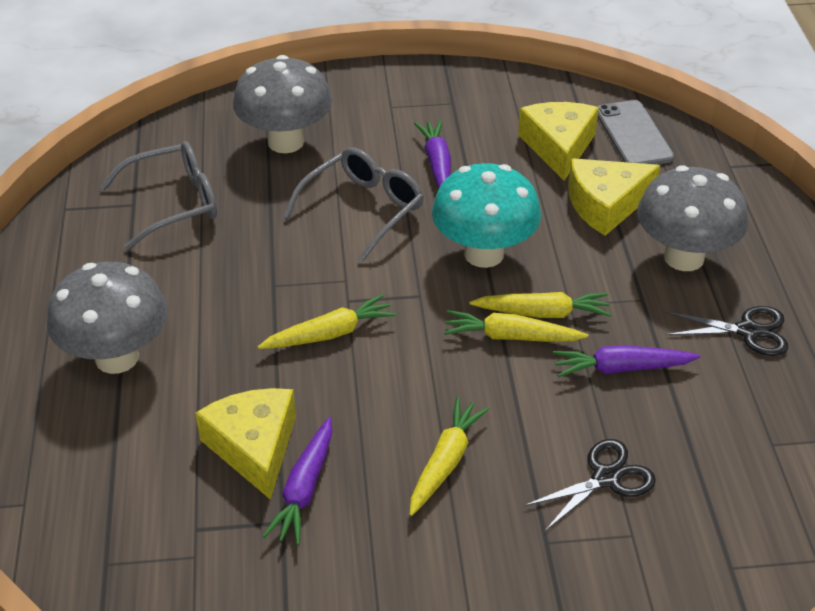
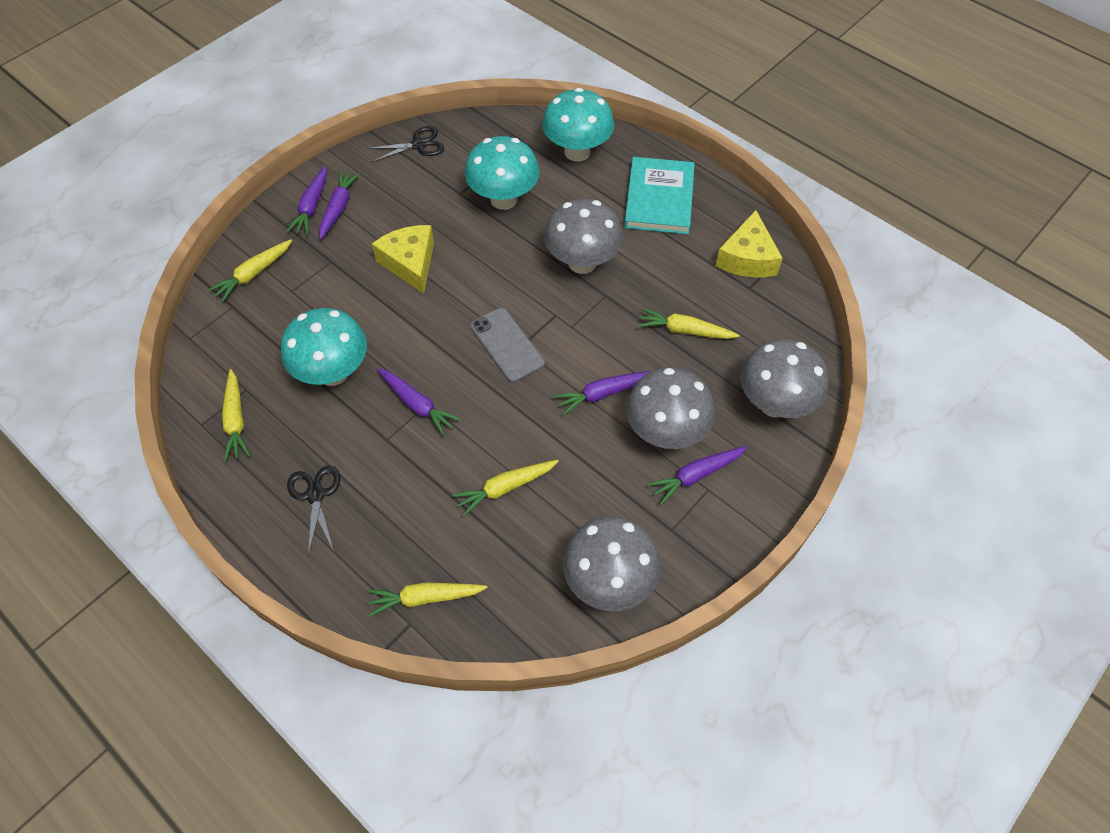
grey glasses: [100,141,217,250] [284,147,424,262] = 2 -> none = 0
grey mushroom: [47,262,168,374] [233,55,332,153] [637,166,748,271] = 3 -> [544,199,623,274] [563,516,661,611] [626,367,715,449] [740,339,828,418] = 4
purple carrot: [262,417,332,545] [414,120,451,188] [553,345,700,377] = 3 -> [287,166,327,235] [319,170,360,240] [377,368,461,436] [553,371,651,416] [647,446,747,505] = 5
turquoise book: none = 0 -> [624,157,695,234] = 1
turquoise mushroom: [432,163,541,268] = 1 -> [281,308,367,386] [464,136,540,210] [542,88,614,162] = 3
yellow carrot: [257,294,396,349] [409,397,490,516] [444,310,588,342] [469,292,612,318] = 4 -> [208,239,292,302] [222,369,250,462] [367,583,488,617] [452,460,559,517] [638,308,740,339] = 5
yellow cheese: [195,388,296,500] [518,102,599,181] [568,158,660,236] = 3 -> [372,225,434,294] [715,210,783,277] = 2

